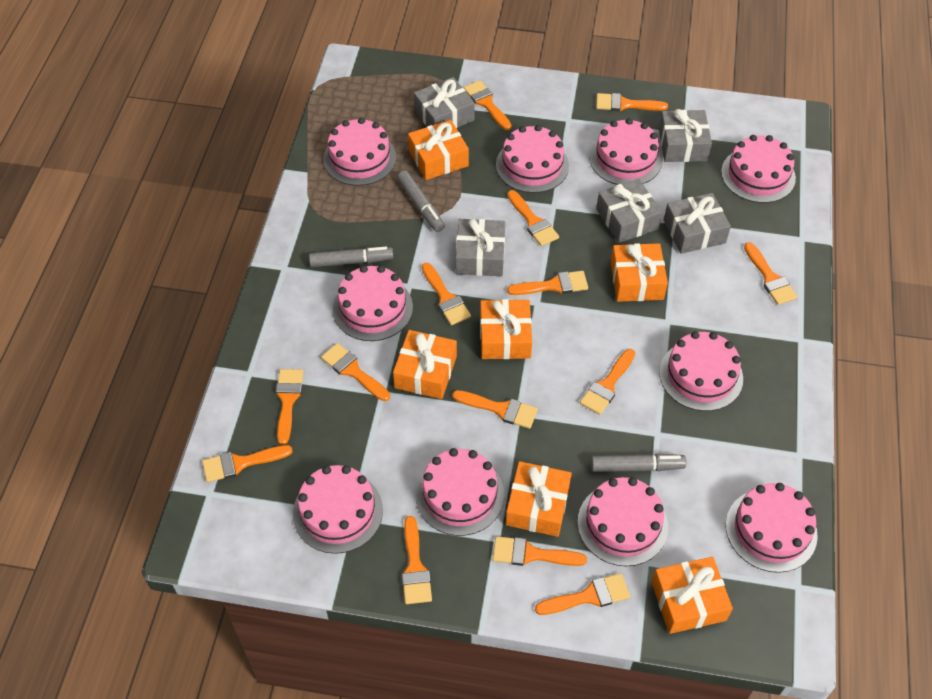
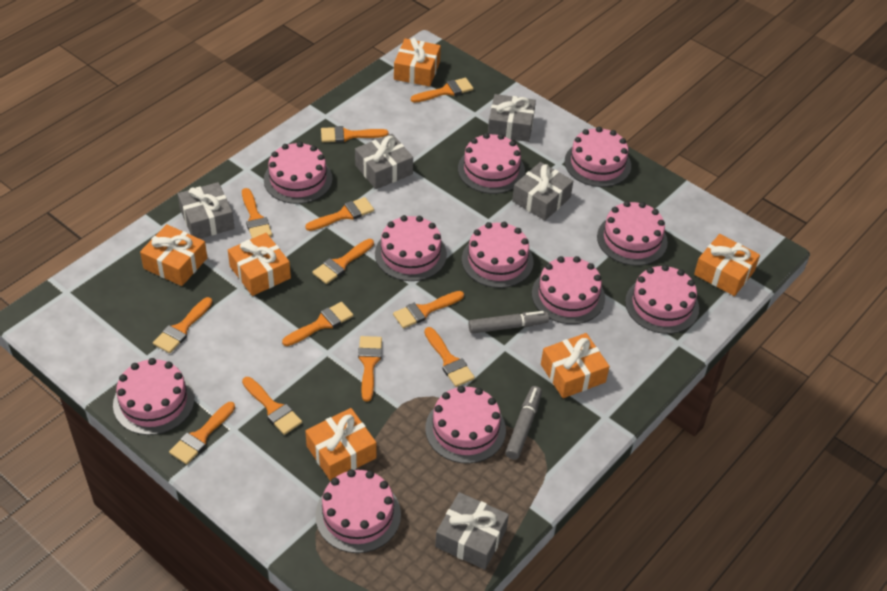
grey marker: [309,247,393,267] [397,170,445,232] [591,453,686,472] = 3 -> [469,311,549,334] [505,386,542,460] = 2
orange brush: [202,445,293,483] [276,369,304,445] [321,343,390,401] [402,516,432,604] [422,263,471,325] [452,390,538,429] [464,80,511,130] [492,536,587,566] [507,190,559,246] [507,271,588,295] [535,573,630,615] [580,349,635,415] [596,93,668,111] [744,242,797,305] = 14 -> [153,297,213,353] [169,402,235,464] [242,188,272,238] [242,377,302,435] [282,302,354,346] [305,197,374,231] [312,239,374,284] [321,126,388,143] [358,336,382,402] [393,291,464,329] [411,78,473,103] [424,327,475,387] = 12
pink cake: [293,465,383,554] [323,118,396,186] [333,265,413,341] [416,448,505,536] [496,125,569,193] [578,477,668,566] [589,118,662,185] [659,331,743,411] [721,135,796,203] [726,483,818,573] = 10 -> [113,358,195,435] [264,142,333,204] [315,469,401,553] [375,215,447,281] [425,386,506,464] [458,133,525,194] [462,222,534,288] [532,256,605,324] [565,127,631,187] [597,201,668,266] [625,265,699,334] = 11

